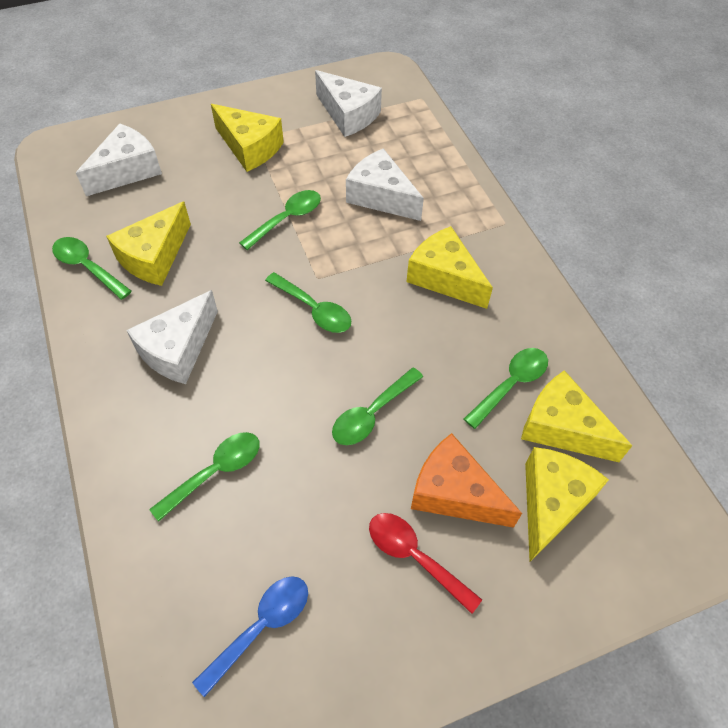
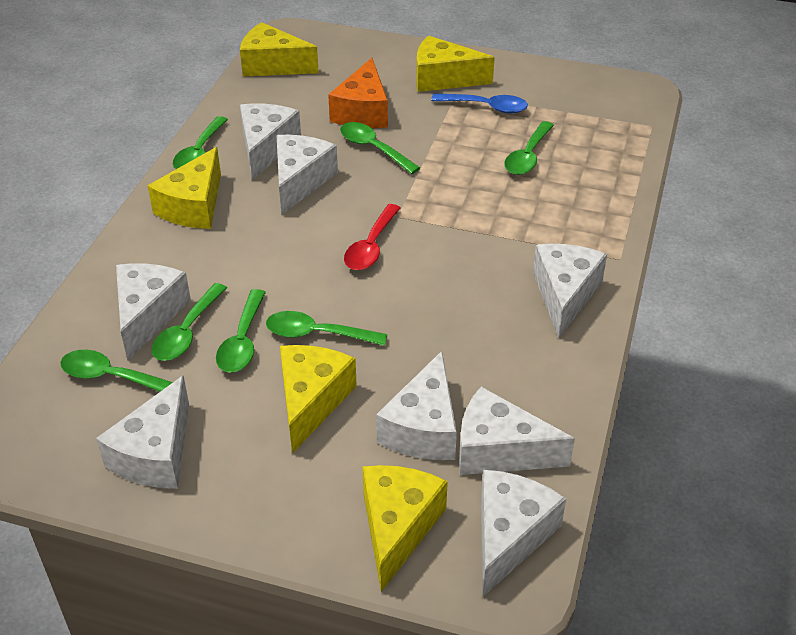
green spoon: [52,237,132,300] [149,432,260,522] [239,190,321,250] [265,272,351,333] [332,367,423,445] [464,348,548,429] = 6 -> [60,350,173,392] [151,283,227,361] [173,116,228,169] [216,289,266,372] [266,311,387,346] [340,122,420,174] [505,121,554,175] = 7
white cheese: [76,123,162,196] [126,290,218,384] [315,70,382,137] [346,148,424,221] = 4 -> [96,375,189,489] [116,263,191,360] [240,104,301,180] [277,135,338,214] [376,351,457,460] [459,386,575,475] [481,470,566,597] [533,244,607,338] = 8

